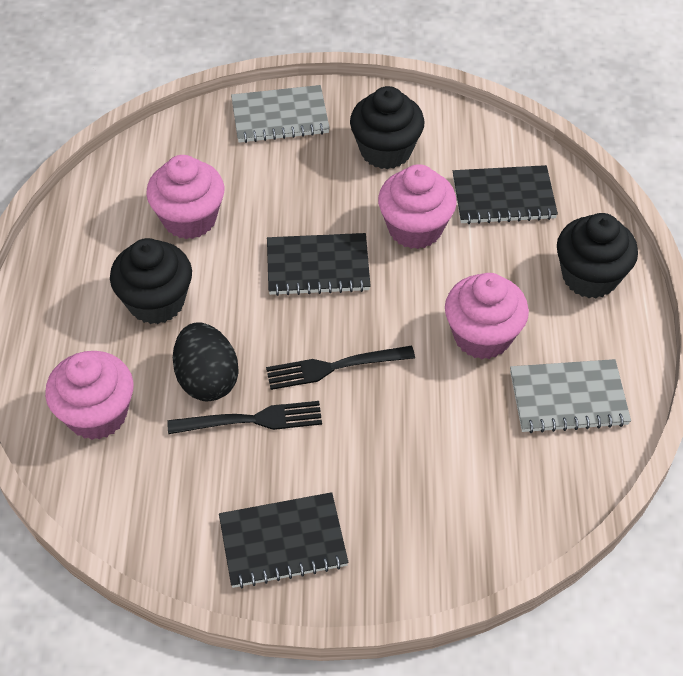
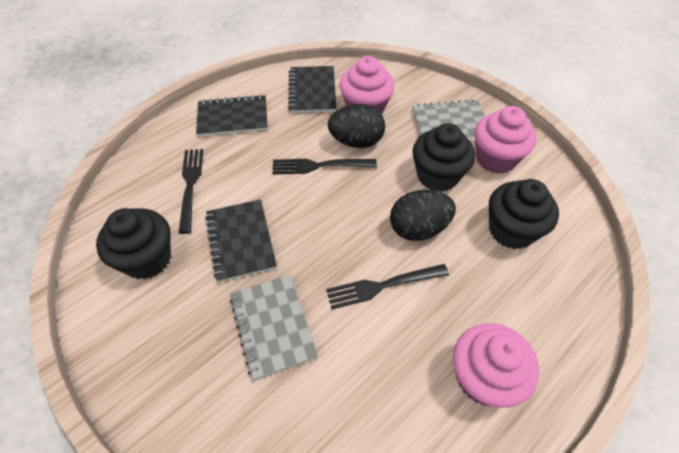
black egg: [173,322,239,401] = 1 -> [328,104,385,148] [390,190,456,241] = 2
black fork: [167,401,322,434] [266,346,415,390] = 2 -> [179,149,203,234] [272,159,377,174] [326,264,449,309] = 3
pink cupcake: [45,351,133,440] [146,155,224,239] [378,164,457,249] [445,273,529,359] = 4 -> [339,56,395,114] [453,323,539,408] [475,106,537,174] = 3

